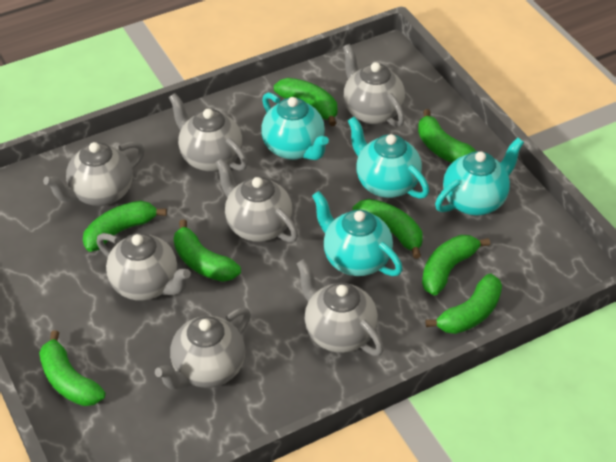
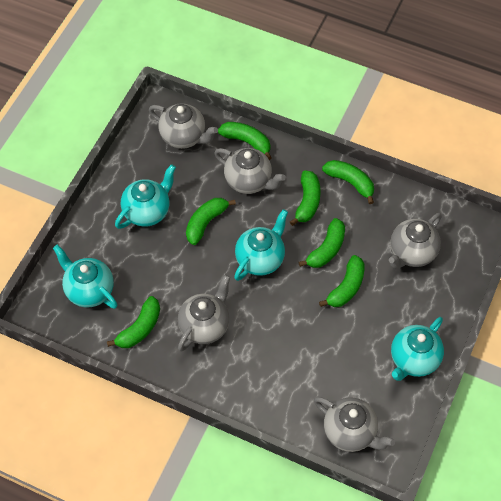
green banana: [39,330,105,406] [83,201,167,252] [174,219,241,282] [274,78,337,126] [352,199,423,259] [418,109,476,163] [422,235,490,296] [425,274,502,334] = 8 -> [107,296,160,348] [186,198,236,245] [218,122,272,160] [290,170,321,226] [299,218,345,268] [319,255,365,307] [322,160,374,204] = 7
grey teapot: [43,142,145,206] [96,233,191,301] [155,308,251,389] [169,93,248,172] [215,158,298,242] [296,259,384,356] [343,44,405,127] = 7 -> [149,103,218,149] [178,274,230,351] [214,148,286,194] [314,397,395,452] [389,213,442,269] = 5

